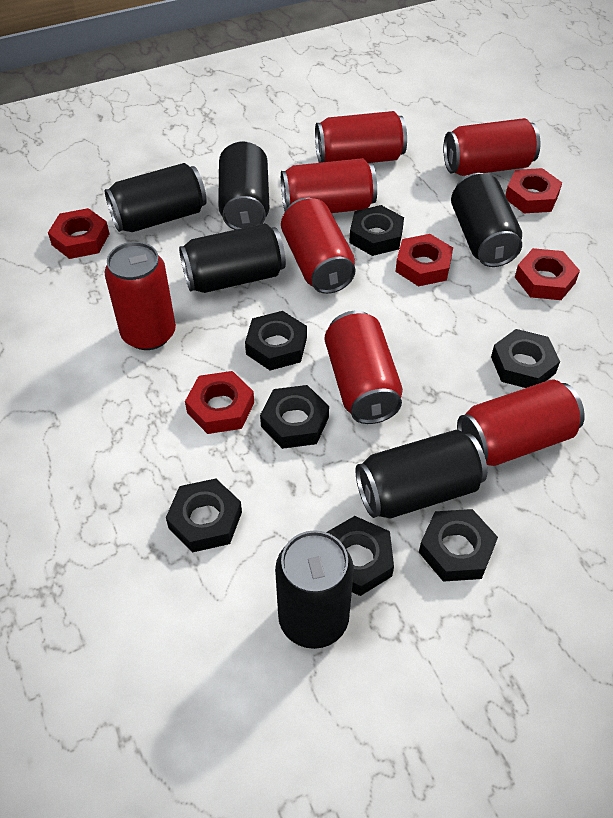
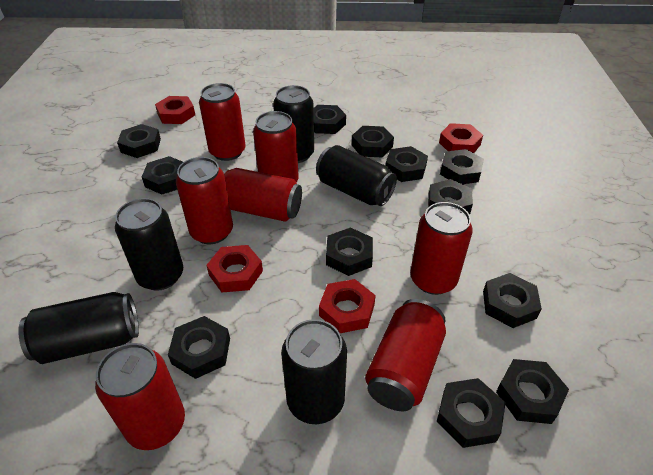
black can: [105,163,207,232] [179,223,286,293] [218,141,269,230] [275,530,354,649] [355,430,487,519] [451,173,522,267] = 6 -> [18,292,139,364] [115,198,183,291] [273,85,314,163] [281,319,347,424] [316,145,397,206] = 5
black nut: [166,479,242,552] [245,311,307,371] [260,385,329,449] [326,516,394,596] [349,205,404,256] [419,509,498,582] [491,329,560,388] = 7 -> [117,124,161,158] [142,156,183,195] [168,316,230,379] [314,105,346,134] [326,228,373,276] [351,126,394,158] [385,146,428,182] [428,179,473,214] [437,378,506,448] [440,149,484,184] [483,273,542,328] [496,359,569,424] = 12
red nut: [48,208,109,259] [185,371,254,434] [395,234,453,286] [505,168,562,213] [515,248,580,300] = 5 -> [155,96,195,124] [206,245,263,292] [319,279,376,333] [439,123,483,153] = 4

